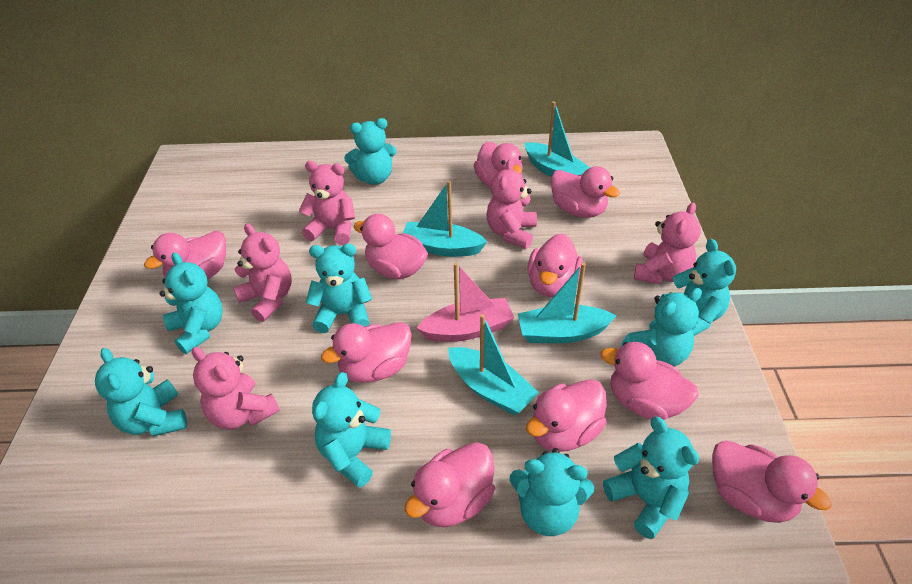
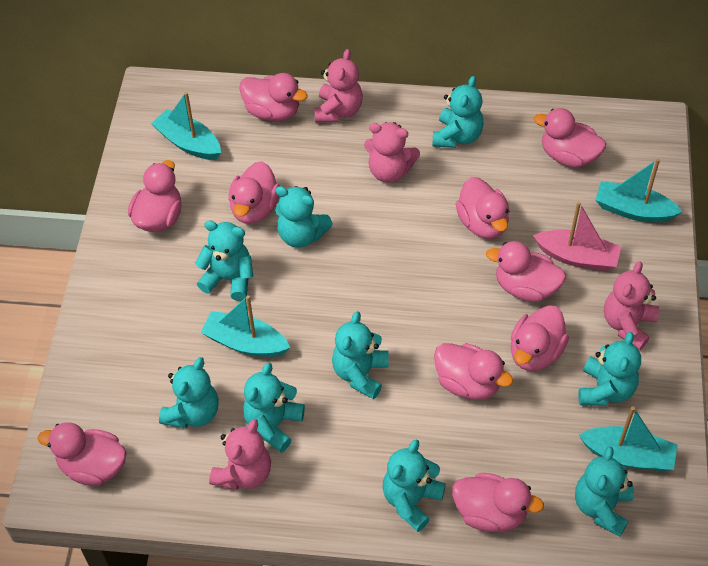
pink teddy bear: [191,347,280,430] [233,224,292,322] [299,161,355,245] [487,159,537,249] [634,203,701,284] = 5 -> [209,419,271,490] [314,49,363,123] [364,122,420,183] [604,261,659,350] = 4

